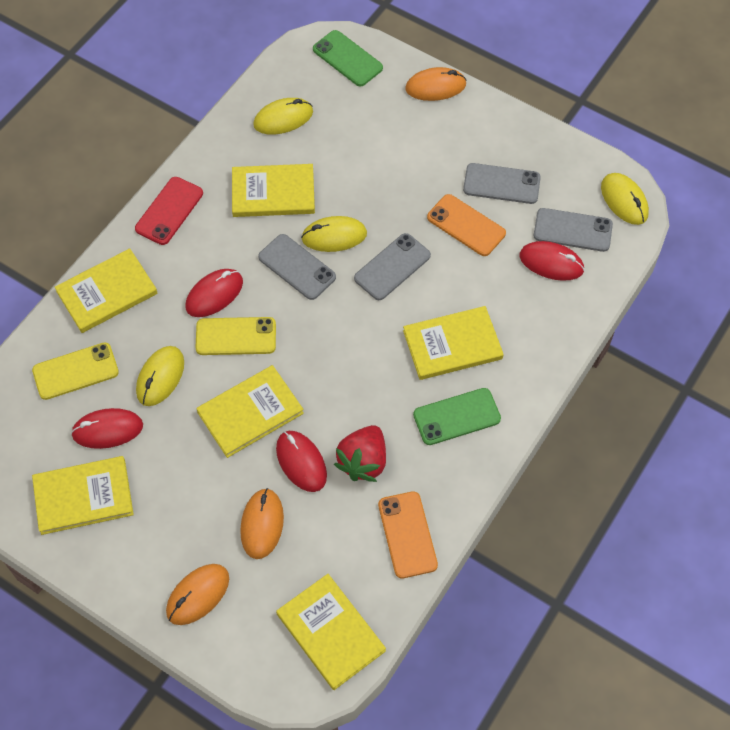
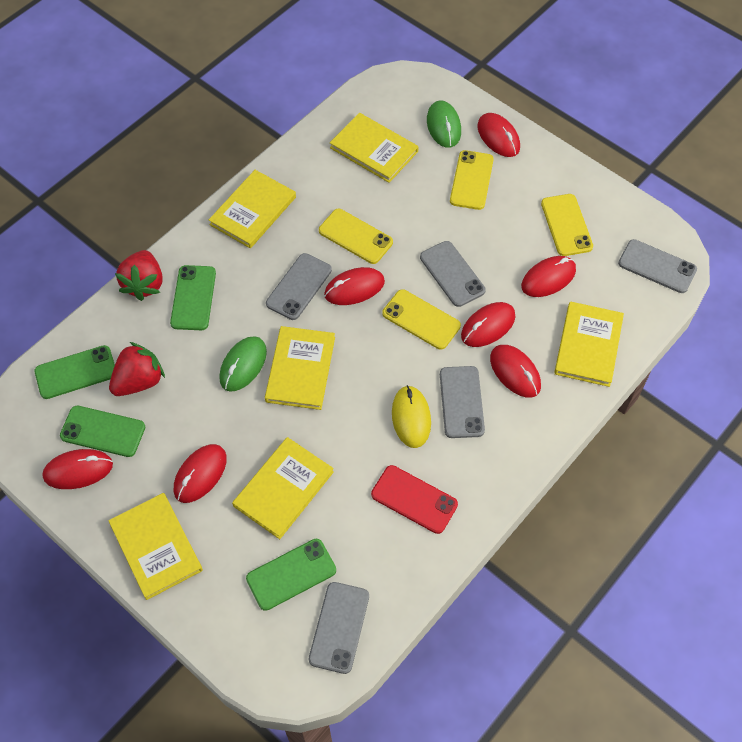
green mouse: none = 0 -> [219,336,267,392] [427,100,461,148] = 2
green phone: [313,30,383,86] [413,388,501,445] = 2 -> [35,345,115,399] [60,406,145,457] [170,265,216,330] [246,539,336,611] = 4
grey phone: [258,234,336,300] [354,233,431,300] [463,163,541,204] [534,208,613,252] = 4 -> [266,253,332,320] [309,582,369,674] [420,241,486,307] [440,366,485,438] [618,239,697,293] = 5
orange mouse: [166,564,229,625] [240,488,284,559] [405,67,467,101] = 3 -> none = 0
orange phone: [378,491,438,579] [427,194,506,256] = 2 -> none = 0
red mouse: [71,408,143,449] [185,269,243,317] [276,431,327,492] [519,241,585,281] = 4 -> [43,449,113,489] [174,444,227,503] [324,267,385,305] [461,302,515,347] [477,113,520,157] [490,345,541,398] [521,256,576,297] = 7
red strawberry: [334,425,386,482] = 1 -> [109,342,165,396] [115,250,163,301] = 2
yellow mouse: [136,346,184,406] [253,98,313,135] [301,216,367,252] [601,173,649,225] = 4 -> [392,385,431,448] = 1
yellow phone: [32,342,119,400] [195,317,276,355] = 2 -> [319,209,393,264] [382,289,461,350] [450,150,494,210] [541,194,593,256] = 4

